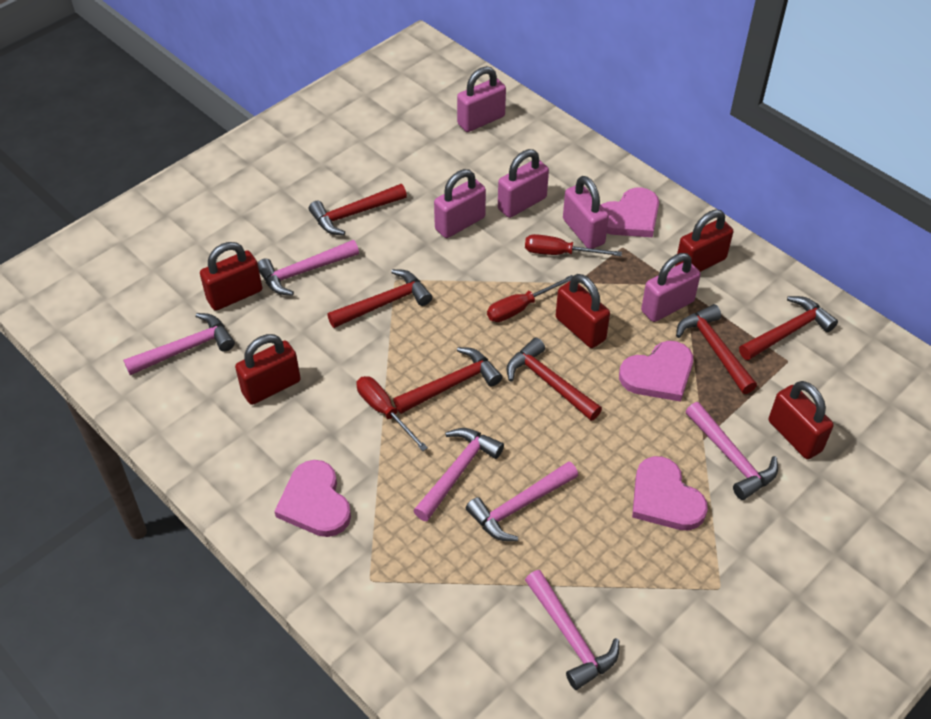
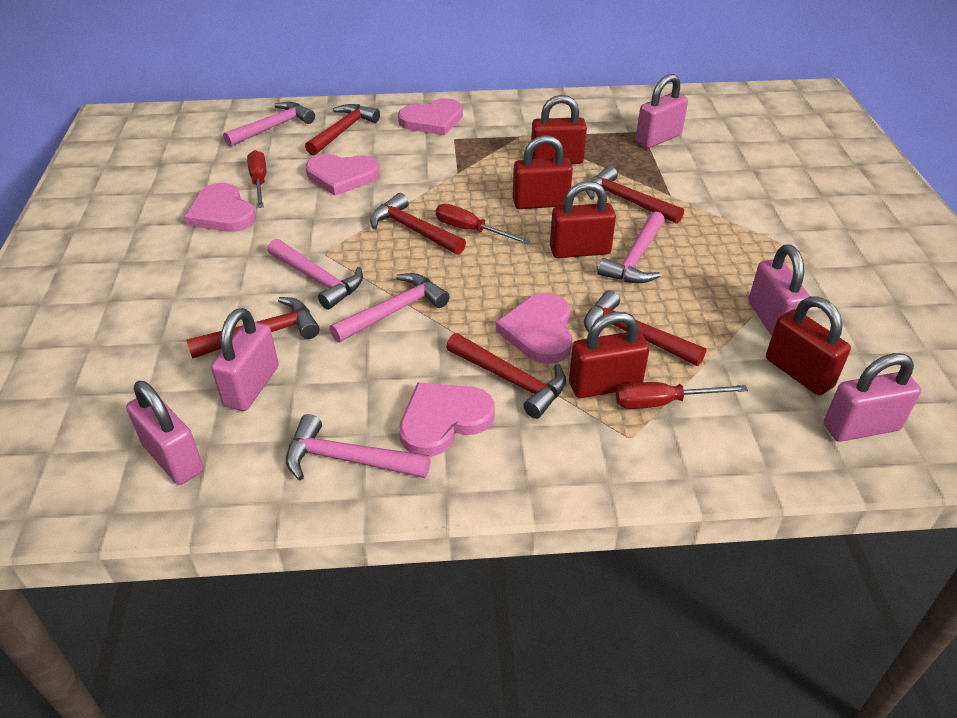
pink hammer: [123,313,235,375] [258,240,359,296] [413,428,504,521] [466,461,578,541] [525,570,619,690] [685,402,778,500] = 6 -> [223,102,315,147] [268,239,363,310] [286,414,430,480] [330,273,450,342] [597,211,665,283] = 5
pink heart: [274,460,351,537] [601,188,659,237] [619,341,693,402] [632,456,708,530] = 4 -> [184,183,256,232] [306,154,379,196] [398,98,463,135] [399,382,495,457] [496,293,572,364] = 5

